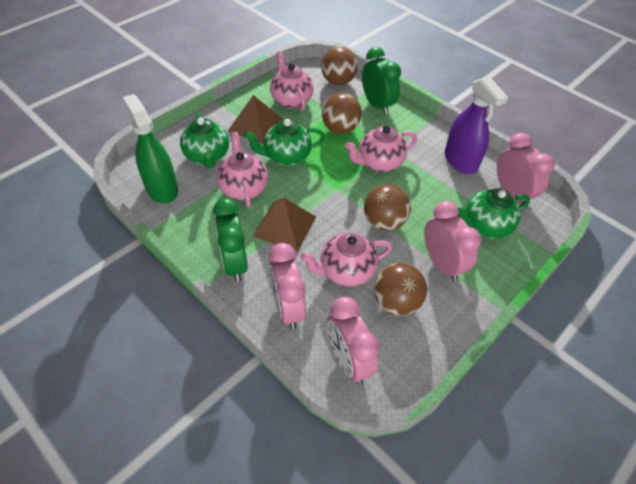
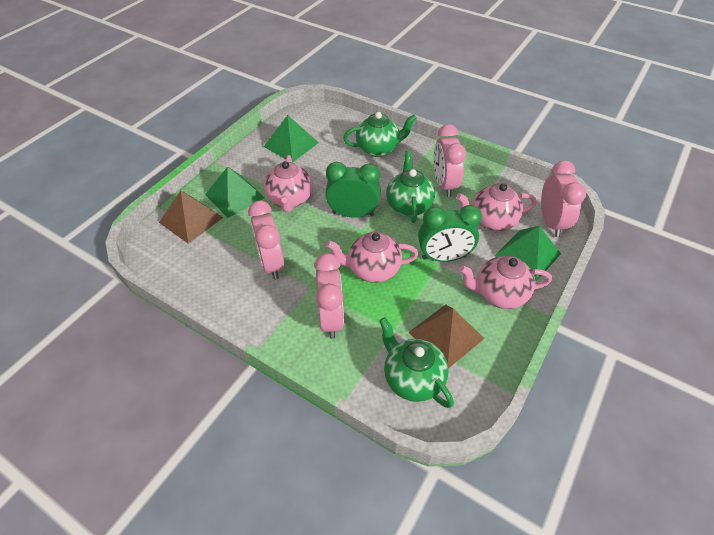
brown ball: [321,47,358,85] [322,93,362,134] [364,184,411,231] [374,263,427,316] = 4 -> none = 0
green pyramid: none = 0 -> [205,166,265,218] [264,115,319,163] [494,226,561,281] = 3
green spray bottle: [123,94,178,204] = 1 -> none = 0
purple spray bottle: [445,76,508,174] = 1 -> none = 0

